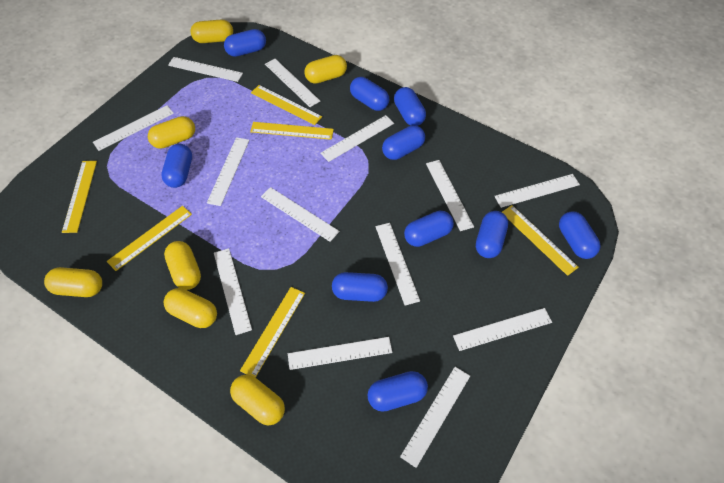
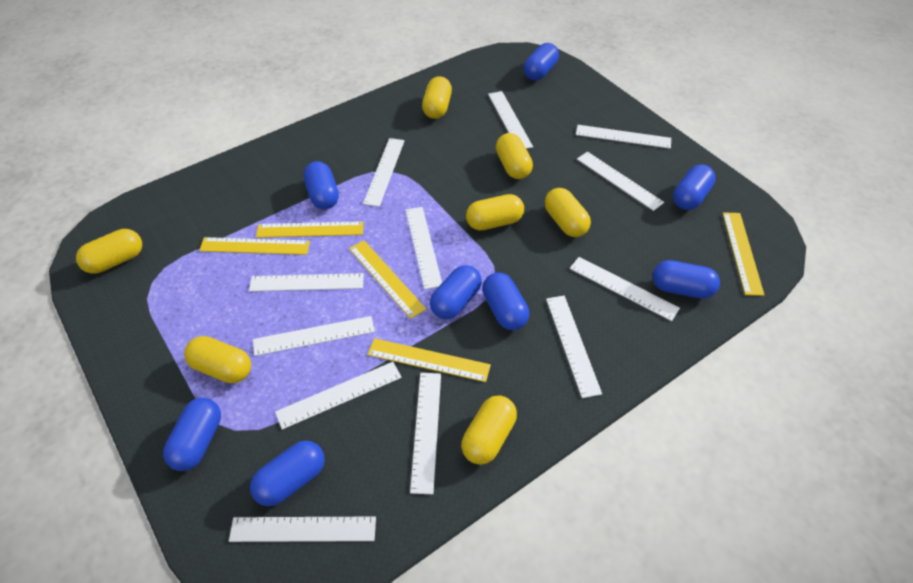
blue capsule: [161,144,192,188] [224,29,266,57] [332,272,388,302] [350,77,389,111] [367,371,428,412] [382,125,425,160] [394,87,426,126] [404,211,454,247] [476,211,508,258] [559,211,600,259] = 10 -> [163,398,221,471] [250,440,325,506] [303,161,339,210] [430,265,482,319] [482,273,529,330] [524,43,559,80] [653,260,720,299] [673,164,716,210] = 8
white ruler: [93,105,174,151] [168,57,243,82] [207,137,249,206] [214,248,252,335] [261,187,340,242] [265,59,320,107] [288,337,392,370] [320,115,394,162] [375,223,420,305] [400,367,470,468] [426,160,474,231] [453,308,552,351] [494,174,580,208] = 13 -> [229,517,376,542] [249,273,364,292] [253,316,375,356] [275,362,402,430] [363,138,405,207] [406,207,442,289] [410,373,441,494] [488,91,533,149] [546,296,602,398] [570,257,680,321] [576,125,671,149] [577,152,664,211] = 12
yellow ruler: [62,161,97,233] [106,206,192,271] [240,287,305,378] [250,122,334,140] [251,85,322,125] [502,205,579,276] = 6 -> [199,237,310,255] [256,221,364,238] [349,240,426,319] [368,338,491,382] [723,212,764,296] = 5

